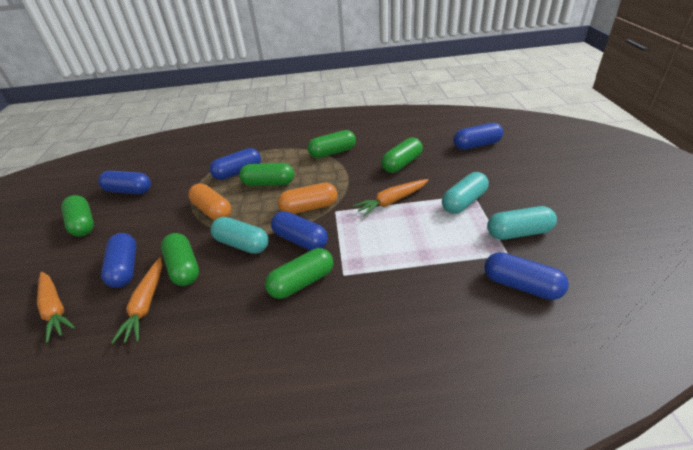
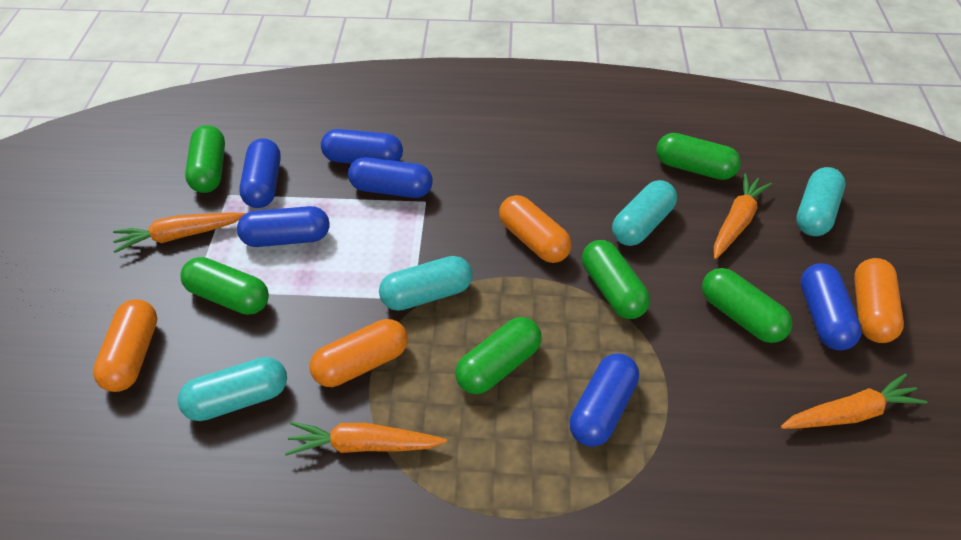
orange capsule: [188,183,231,220] [278,183,337,214] = 2 -> [93,299,157,392] [310,319,408,387] [499,195,572,263] [854,258,904,343] = 4
orange carrot: [37,272,75,343] [111,257,162,344] [353,179,429,216] = 3 -> [113,212,246,253] [285,422,447,456] [714,173,772,259] [781,374,928,429] = 4
turquoise capsule: [211,217,269,254] [442,172,489,214] [487,206,557,240] = 3 -> [178,357,287,421] [379,256,473,311] [612,180,677,246] [796,167,845,236] = 4

